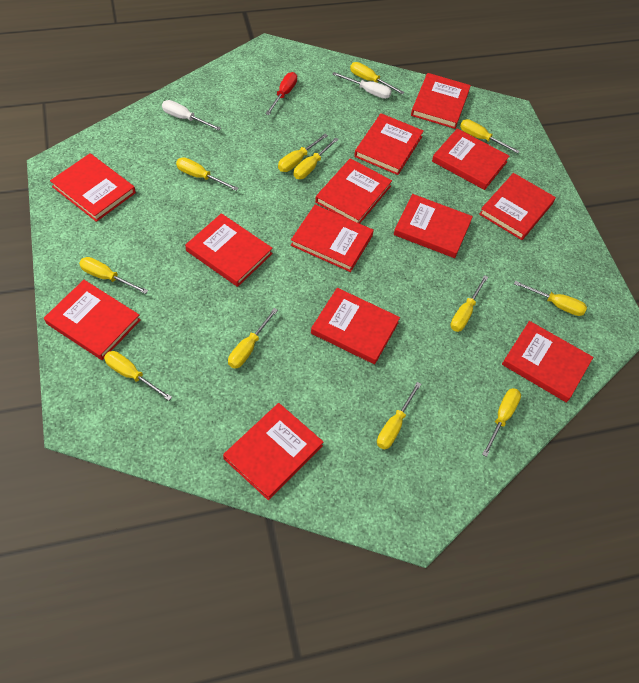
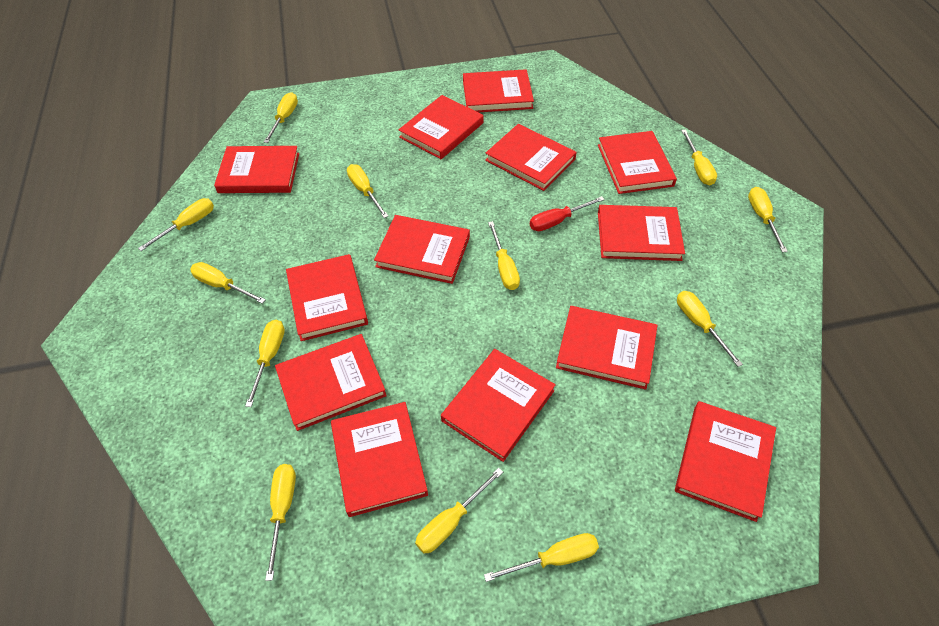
white screwdriver: [162,100,221,131] [332,72,392,99] = 2 -> none = 0

